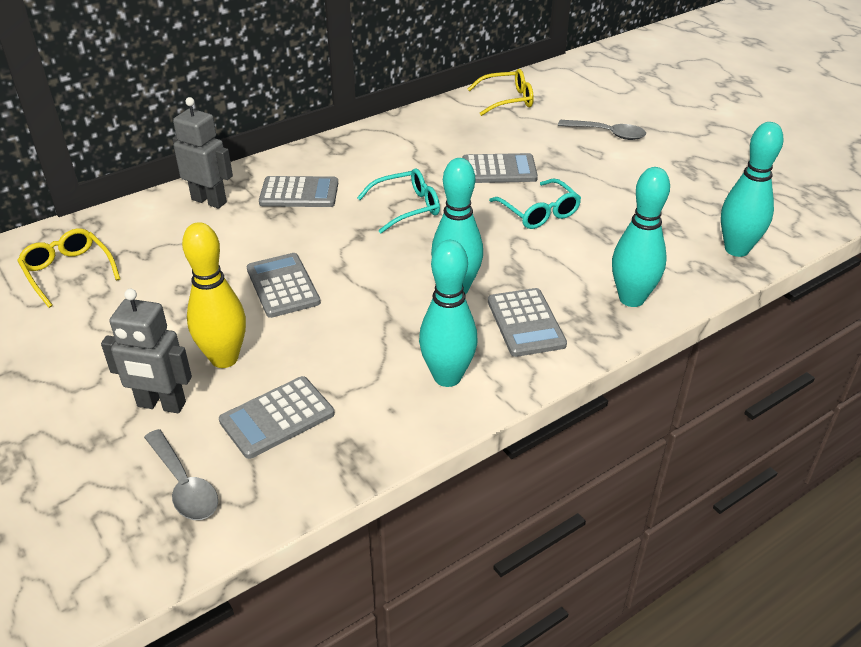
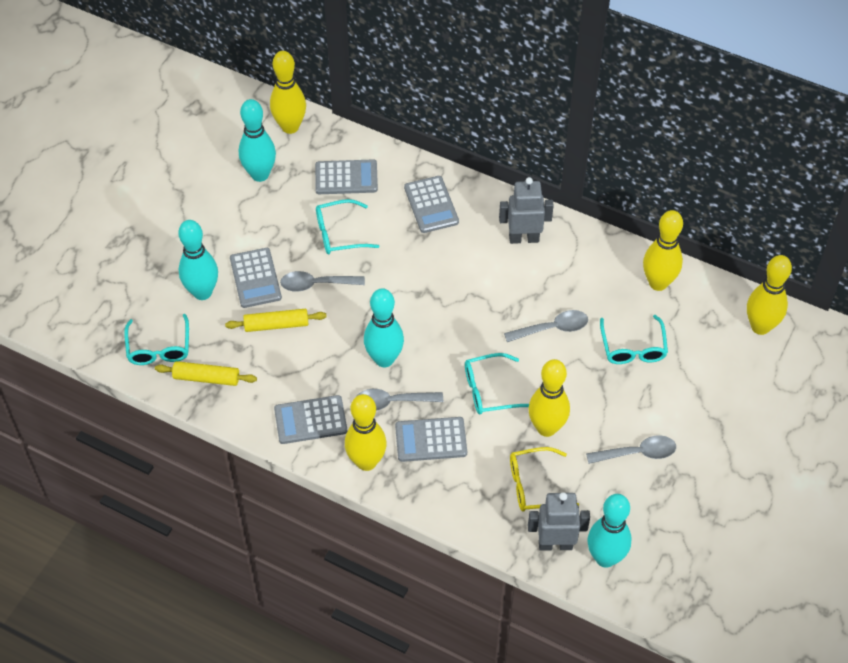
grey spoon: [144,429,218,520] [558,120,646,140] = 2 -> [280,271,365,292] [356,389,443,411] [504,310,588,342] [586,435,676,464] = 4
turquoise glasses: [357,169,440,233] [489,179,581,229] = 2 -> [124,314,189,365] [316,199,379,254] [465,353,529,414] [600,315,668,364] = 4
yellow bowling pin: [182,222,246,368] = 1 -> [270,51,306,134] [345,394,387,471] [528,359,570,437] [643,210,683,291] [747,255,792,335] = 5
yellow glasses: [17,228,120,308] [468,69,534,116] = 2 -> [510,447,579,512] = 1
yellow rolling pin: none = 0 -> [155,361,257,386] [225,309,327,332] = 2

